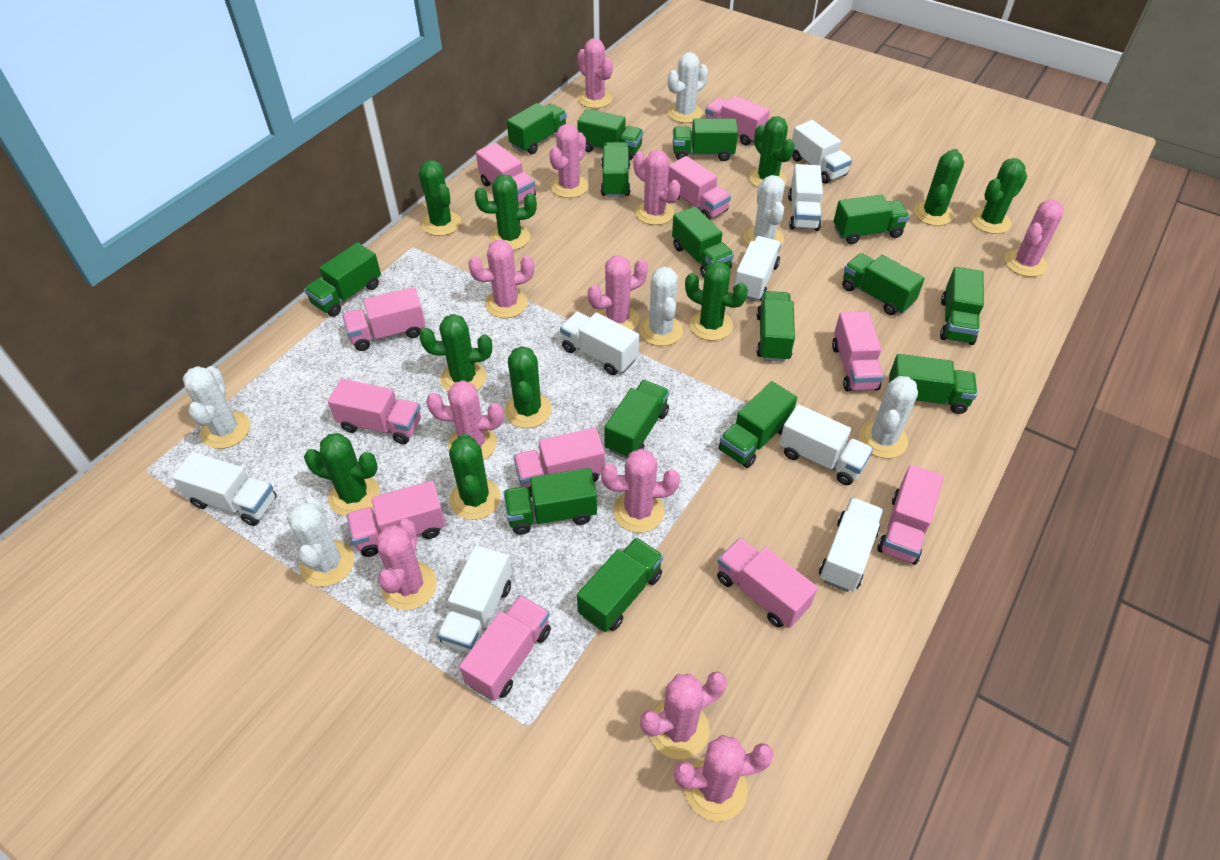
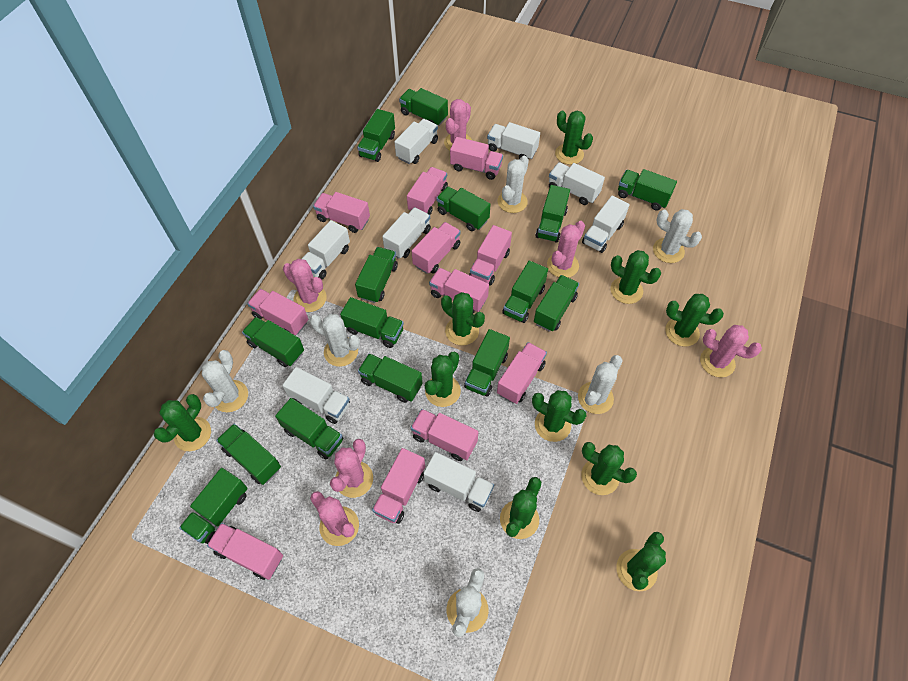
pink cactus: [376,519,437,610] [426,380,504,460] [468,240,534,318] [549,124,589,198] [577,38,613,108] [588,255,648,330] [601,449,680,533] [633,150,680,225] [640,672,727,759] [674,735,774,821] [1005,199,1064,277] = 11 -> [283,259,327,312] [310,491,359,546] [330,439,373,498] [444,99,472,151] [547,221,585,278] [700,325,762,377] = 6

